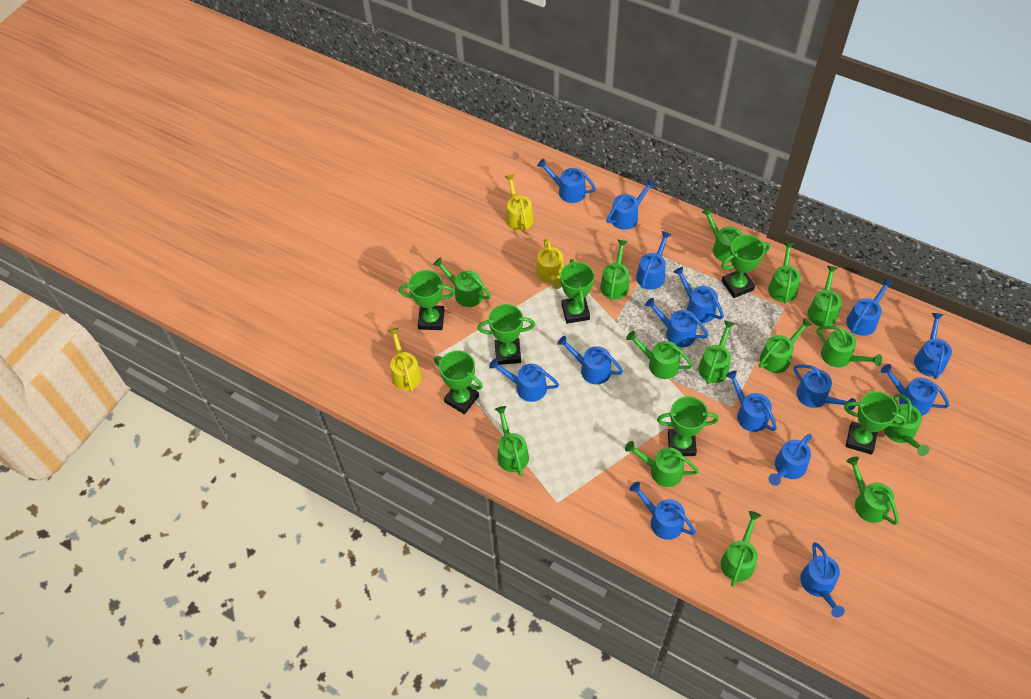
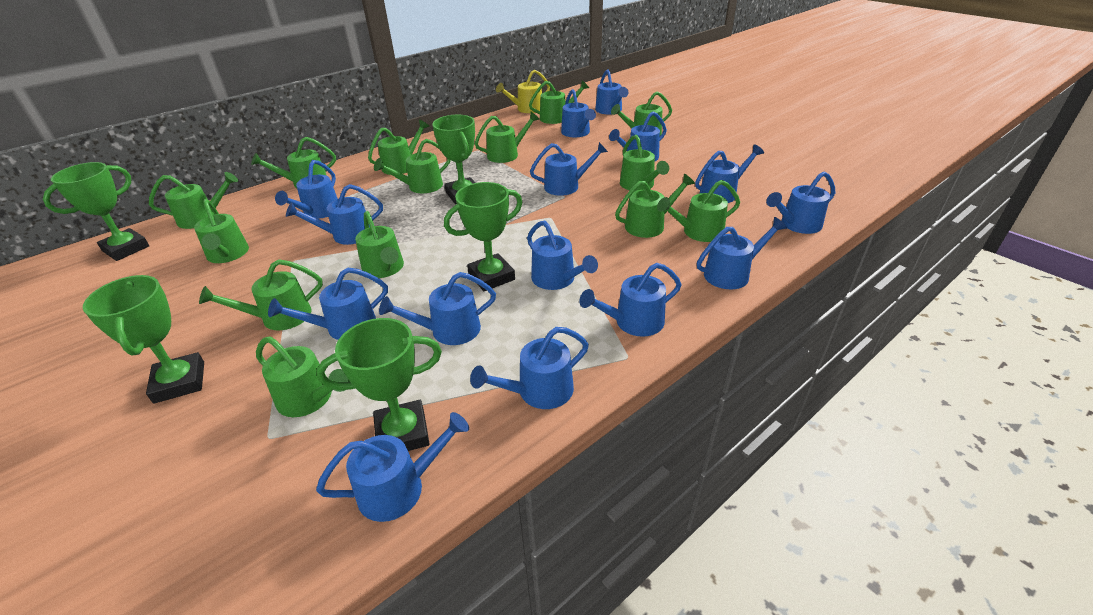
green trophy: [399,270,455,330] [434,351,483,414] [478,304,535,365] [560,259,594,324] [657,396,718,456] [721,235,770,298] [844,391,907,454] = 7 -> [43,162,149,261] [83,275,204,404] [316,318,442,451] [432,115,476,204] [444,182,522,291] = 5
yellow watering can: [388,328,422,392] [505,174,534,231] [536,238,564,289] = 3 -> [496,69,550,113] = 1

